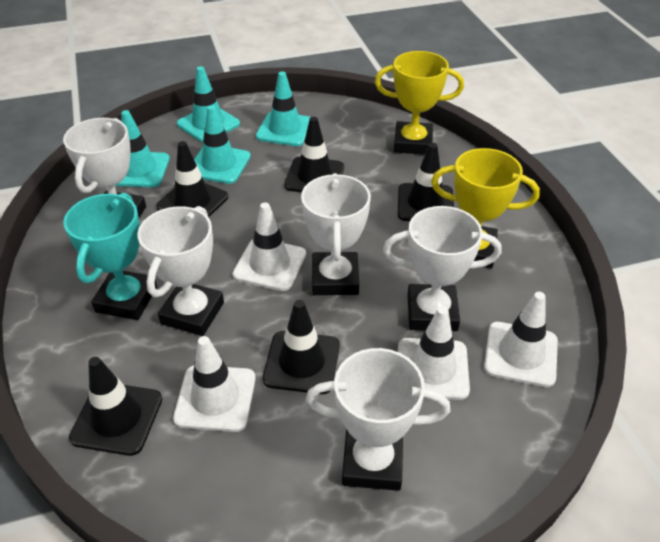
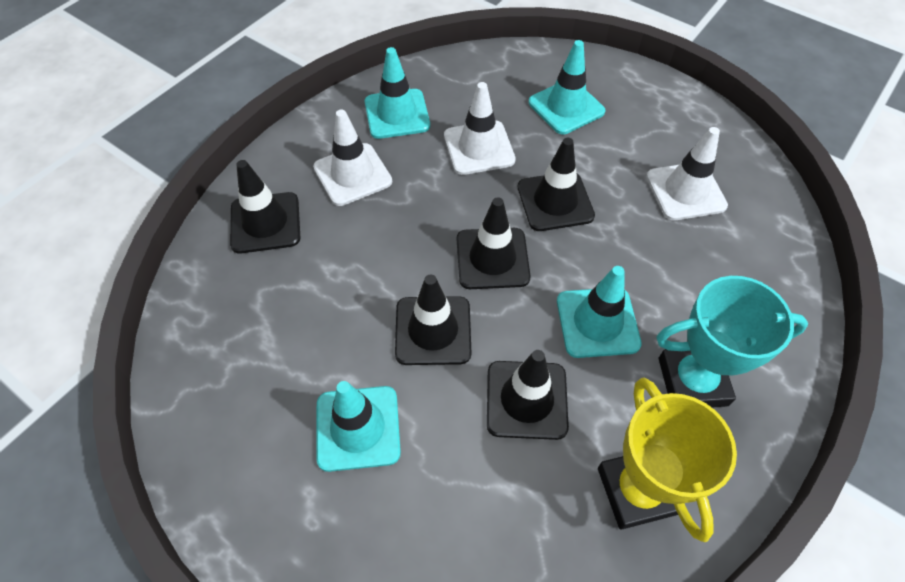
white traffic cone: [173,336,256,432] [233,202,306,291] [398,306,470,400] [484,292,558,387] = 4 -> [313,110,392,206] [444,82,516,175] [646,127,728,220] = 3
white trophy: [63,118,146,218] [137,206,224,336] [301,173,371,295] [306,348,450,491] [383,206,502,331] = 5 -> none = 0
yellow trophy: [375,51,464,155] [431,148,540,268] = 2 -> [598,378,737,542] = 1

